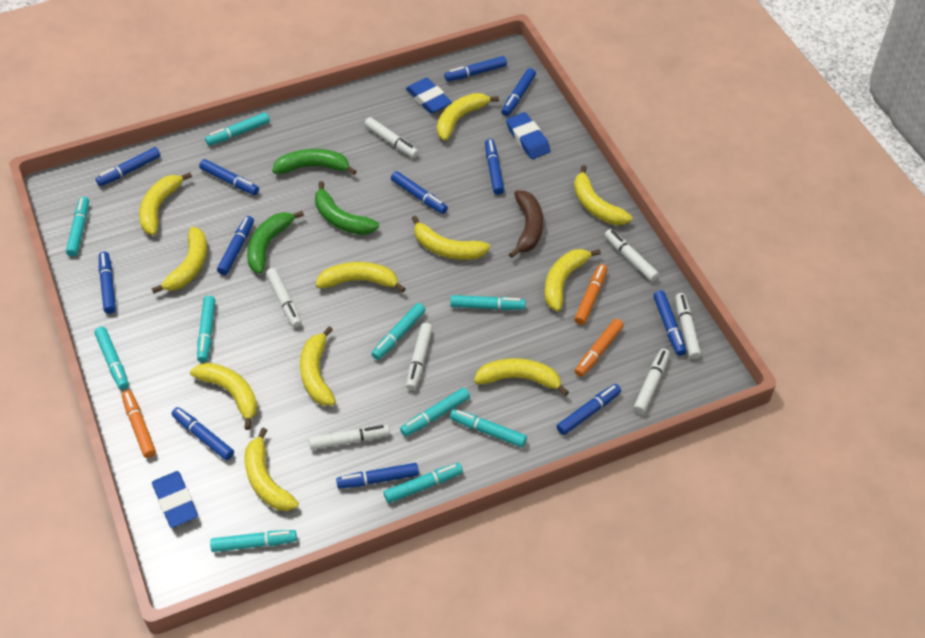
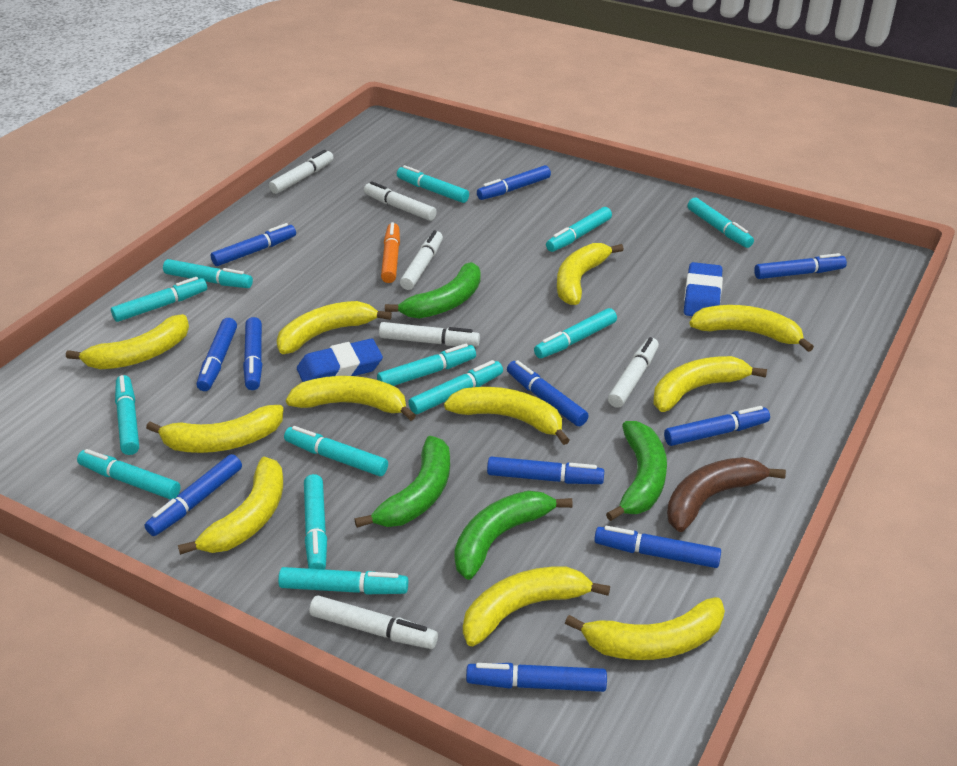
blue eraser: [152,471,198,528] [406,78,452,114] [506,112,551,159] = 3 -> [297,339,383,382] [684,262,723,316] = 2
blue marker: [96,147,161,186] [99,251,116,314] [172,407,234,460] [199,159,259,195] [217,216,254,275] [336,463,419,489] [391,171,448,214] [444,56,507,81] [485,139,504,195] [501,68,536,116] [557,384,621,435] [653,290,686,356] = 12 -> [144,454,242,536] [197,318,237,391] [211,223,296,266] [243,317,262,390] [466,663,607,692] [477,165,551,200] [487,456,604,484] [507,360,588,426] [594,526,721,568] [664,406,770,446] [754,253,847,279] = 11
green banana: [247,211,304,274] [272,149,357,175] [315,181,379,235] = 3 -> [354,436,450,528] [385,262,481,319] [454,491,573,580] [606,421,667,521] = 4
orange marker: [122,390,156,458] [574,264,607,325] [575,319,624,377] = 3 -> [381,222,400,283] = 1
turquoise marker: [66,197,89,257] [94,327,129,390] [197,296,215,362] [205,112,270,146] [210,530,297,552] [371,303,426,360] [384,463,463,503] [400,388,470,436] [450,295,525,310] [450,409,527,447] = 10 -> [77,449,180,500] [111,277,207,322] [115,375,139,455] [163,259,253,288] [278,567,408,594] [284,426,388,476] [304,474,327,570] [377,343,476,386] [397,165,469,203] [408,360,503,414] [534,308,617,358] [546,207,612,252] [688,198,754,248] = 13
white marker: [266,268,302,328] [309,425,390,450] [364,117,419,158] [406,323,433,390] [604,229,659,282] [633,349,670,414] [675,293,701,359] = 7 -> [269,150,334,194] [309,595,438,649] [364,181,437,221] [379,322,480,347] [400,230,443,290] [608,337,659,408] = 6

